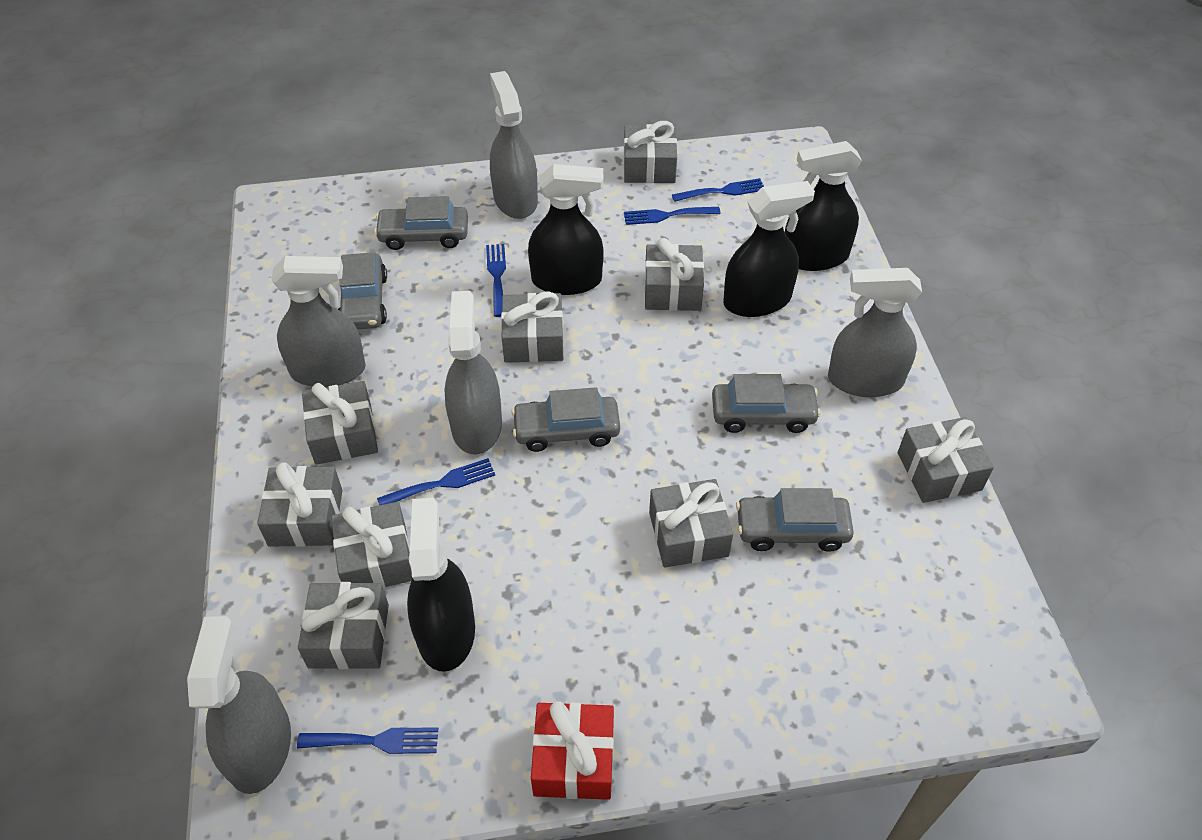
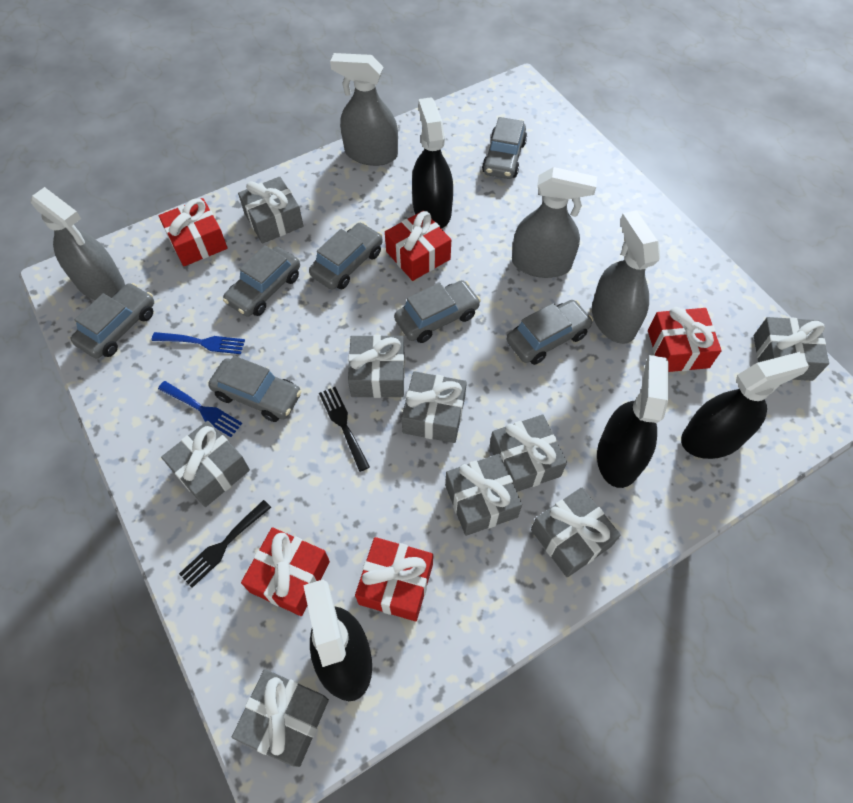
black fork: none = 0 -> [179,500,271,588] [319,387,370,472] = 2
blue fork: [297,728,438,754] [377,458,495,505] [486,244,506,317] [624,207,720,225] [672,178,764,202] = 5 -> [151,332,245,354] [158,381,242,437] = 2
grey car: [338,252,387,329] [374,196,468,250] [511,387,620,452] [712,374,821,433] [736,488,854,552] = 5 -> [71,283,154,358] [208,356,302,422] [223,245,300,317] [309,222,383,290] [394,280,481,343] [482,117,527,179] [507,300,593,365] = 7
grey spray bottle: [187,616,291,794] [271,256,366,387] [445,291,502,455] [490,71,538,219] [828,268,922,397] = 5 -> [31,187,125,300] [330,53,398,166] [512,167,597,278] [592,210,660,344] = 4
red gift: [531,701,614,800] = 1 -> [159,198,228,266] [241,527,330,616] [355,537,433,621] [385,210,451,281] [648,307,722,372] = 5

